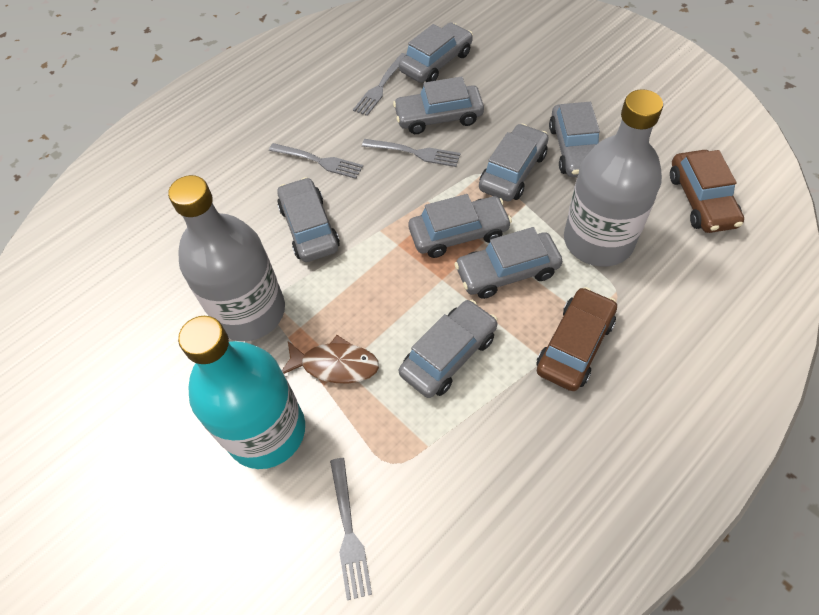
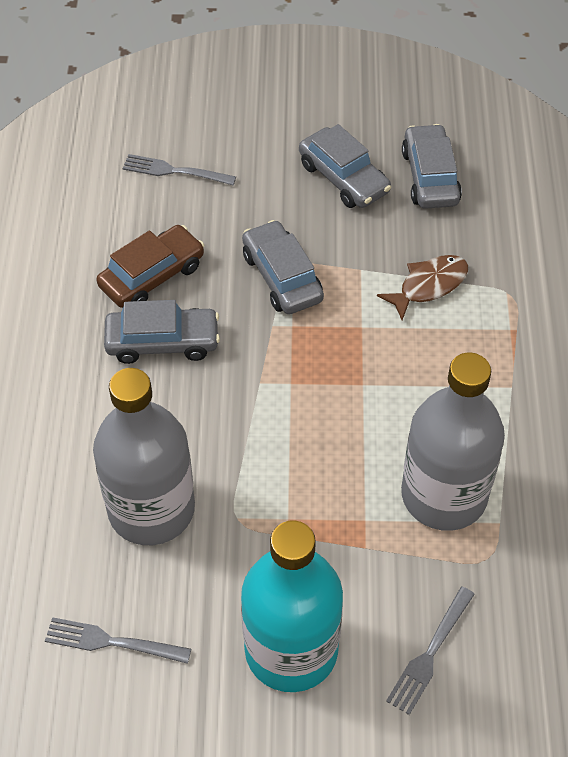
brown car: [536,287,617,391] [670,150,744,233] = 2 -> [97,225,204,308] = 1
grey car: [277,177,340,262] [393,76,484,134] [398,300,498,398] [399,23,473,83] [408,194,512,258] [454,227,563,299] [479,124,549,202] [549,102,600,177] = 8 -> [104,300,220,364] [242,220,324,314] [299,124,391,208] [402,124,462,209] = 4
grey fork: [269,143,363,179] [330,458,372,600] [353,53,406,116] [362,139,461,167] = 4 -> [45,617,191,664] [123,154,236,185] [386,587,475,715] = 3

